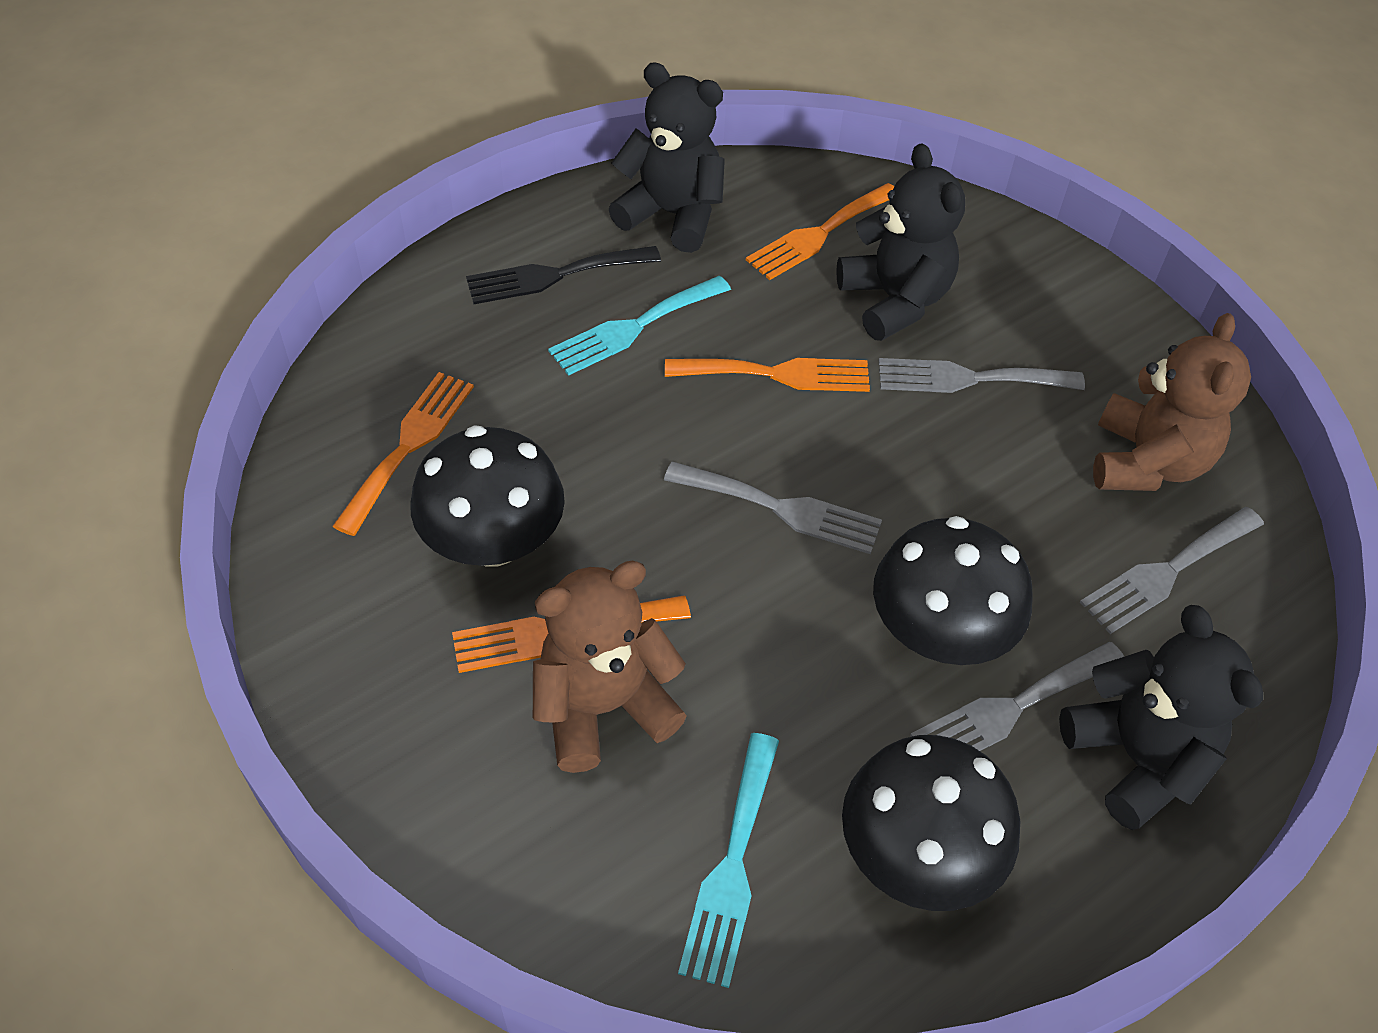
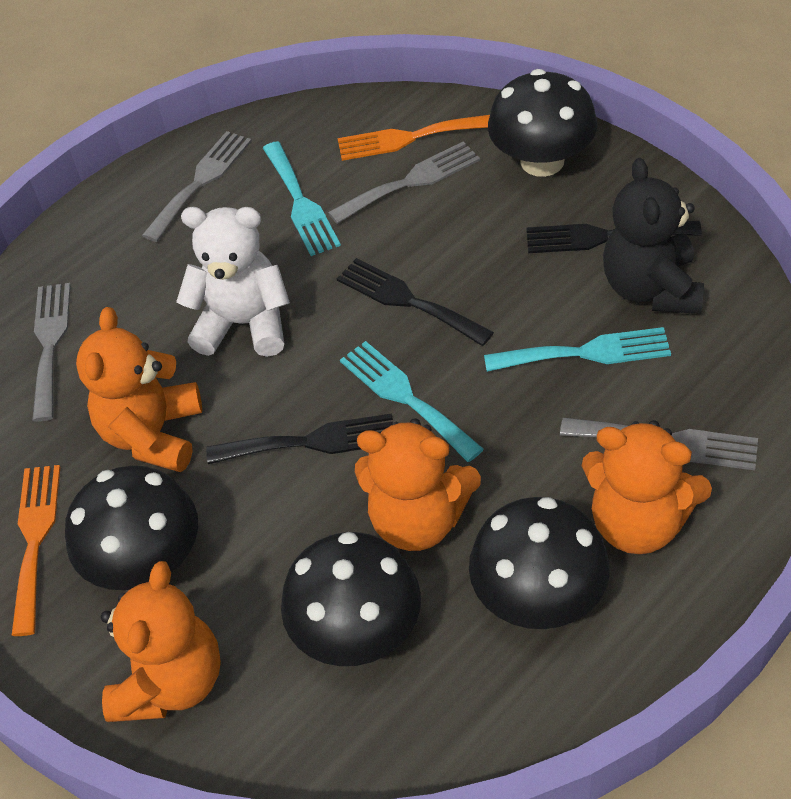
black fork: [466,246,661,304] = 1 -> [206,413,393,464] [336,258,494,346] [526,221,702,253] = 3
black mushroom: [411,425,565,567] [842,735,1020,911] [873,516,1033,665] = 3 -> [65,466,198,590] [281,532,421,666] [469,497,610,629] [488,69,597,177] = 4
black teddy bear: [609,62,725,253] [836,143,965,341] [1059,605,1263,830] = 3 -> [603,158,704,314] = 1
brown teddy bear: [533,561,687,773] [1093,313,1251,491] = 2 -> none = 0
orange fork: [332,372,474,536] [452,595,691,673] [665,358,870,392] [746,183,894,280] = 4 -> [11,465,60,636] [338,115,490,161] = 2
orange teddy bear: none = 0 -> [76,307,202,472] [101,561,221,722] [355,418,481,551] [582,420,712,554] = 4
turquoise fork: [548,276,731,376] [678,733,779,988] = 2 -> [263,141,341,256] [340,341,484,462] [484,327,671,372] = 3
white teddy bear: none = 0 -> [176,207,290,357] = 1

